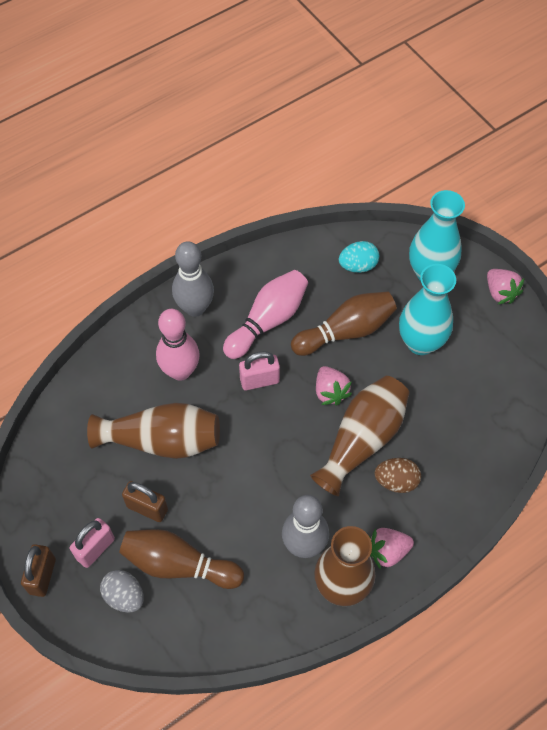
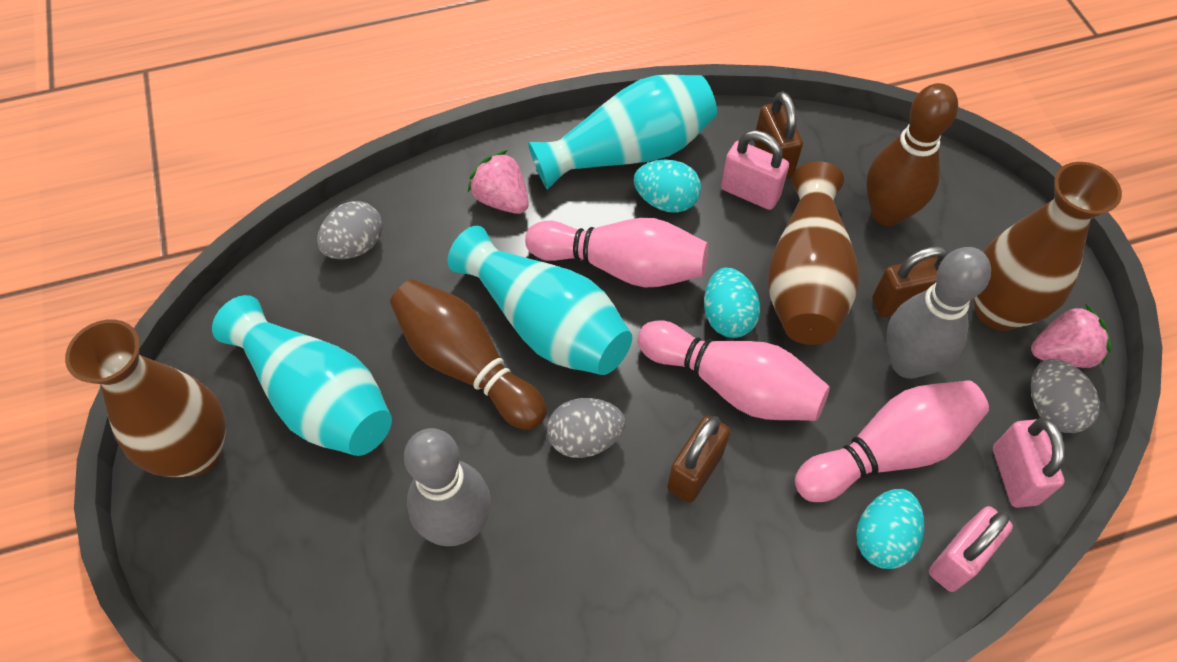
brown egg: [375,458,421,493] = 1 -> none = 0
brown padlock: [21,544,56,597] [122,481,168,522] = 2 -> [667,415,731,503] [754,91,803,178] [872,246,949,317] = 3
grey egg: [100,570,144,613] = 1 -> [317,201,383,259] [547,398,625,458] [1031,359,1100,433] = 3
pink bowling pin: [156,309,200,381] [223,270,308,359] = 2 -> [525,218,708,287] [637,320,830,421] [795,380,989,502] = 3
pink padlock: [70,518,115,568] [239,351,280,390] = 2 -> [721,130,789,210] [929,506,1013,592] [993,418,1065,508] = 3
pink strawberry: [316,366,352,405] [369,528,414,569] [487,269,524,304] = 3 -> [468,150,529,214] [1031,304,1112,368] = 2
turquoise egg: [339,241,379,273] = 1 -> [634,160,701,213] [704,268,760,338] [856,489,924,569] = 3
turquoise vase: [399,264,456,355] [409,190,465,281] = 2 -> [212,295,392,456] [448,226,632,375] [528,75,717,190] = 3

